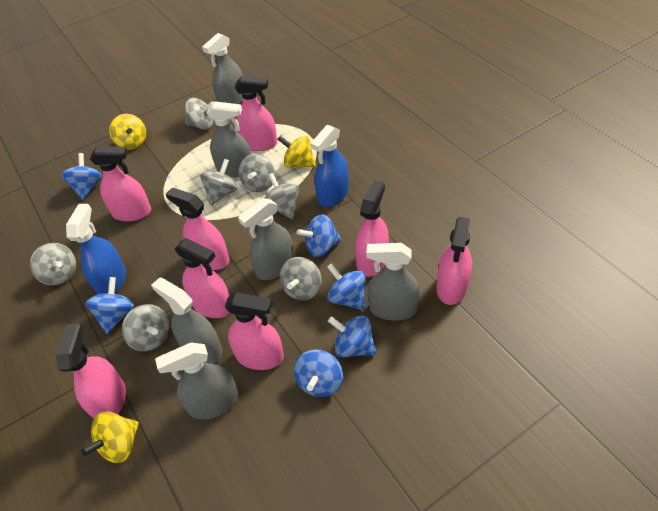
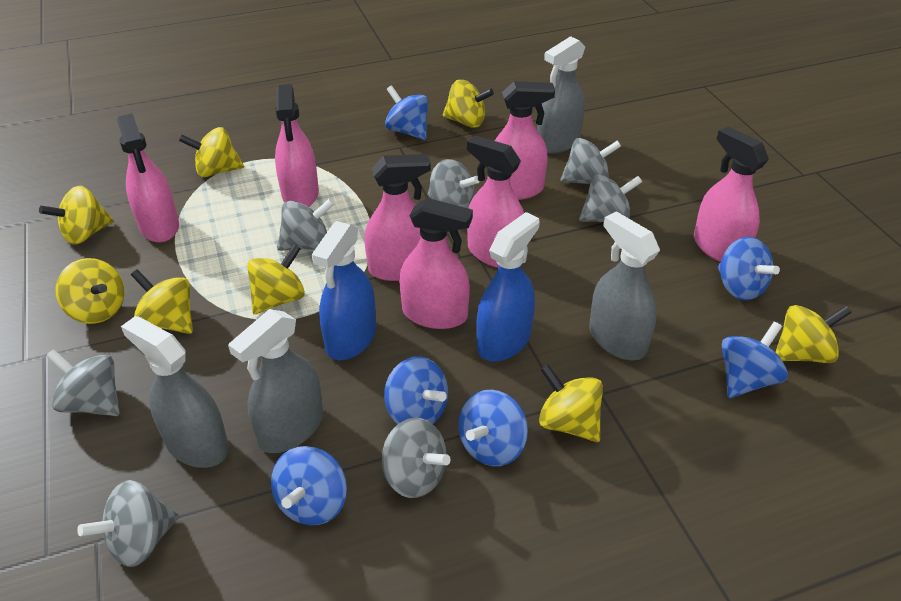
grey spray bottle: [151,277,222,364] [155,343,239,420] [202,33,243,104] [207,101,251,177] [238,198,294,280] [366,243,420,321] = 6 -> [121,316,229,468] [228,309,323,453] [537,36,585,154] [589,211,660,360] = 4
pink spray bottle: [56,323,126,419] [90,146,151,221] [166,188,229,270] [175,238,230,318] [225,292,284,370] [235,76,277,151] [355,180,389,277] [436,217,472,305] = 8 -> [117,113,179,242] [275,84,319,207] [365,154,431,281] [399,198,473,329] [467,135,524,268] [487,81,555,200] [694,127,769,262] = 7
yellow spinning top: [81,412,139,463] [109,114,146,150] [277,136,316,167] = 3 -> [39,186,114,245] [56,258,125,324] [131,269,193,334] [179,127,244,177] [247,244,305,314] [442,80,494,128] [539,364,603,442] [775,305,852,363] = 8

